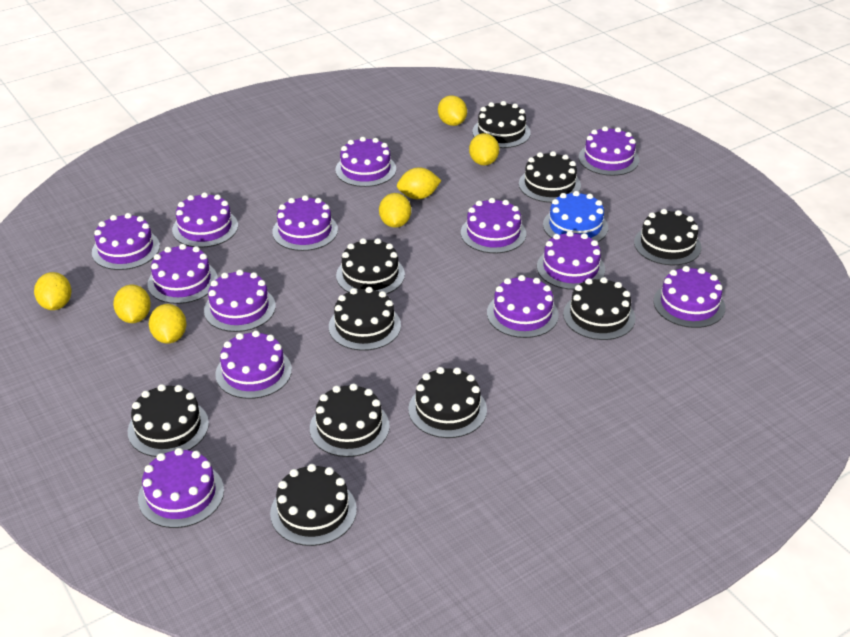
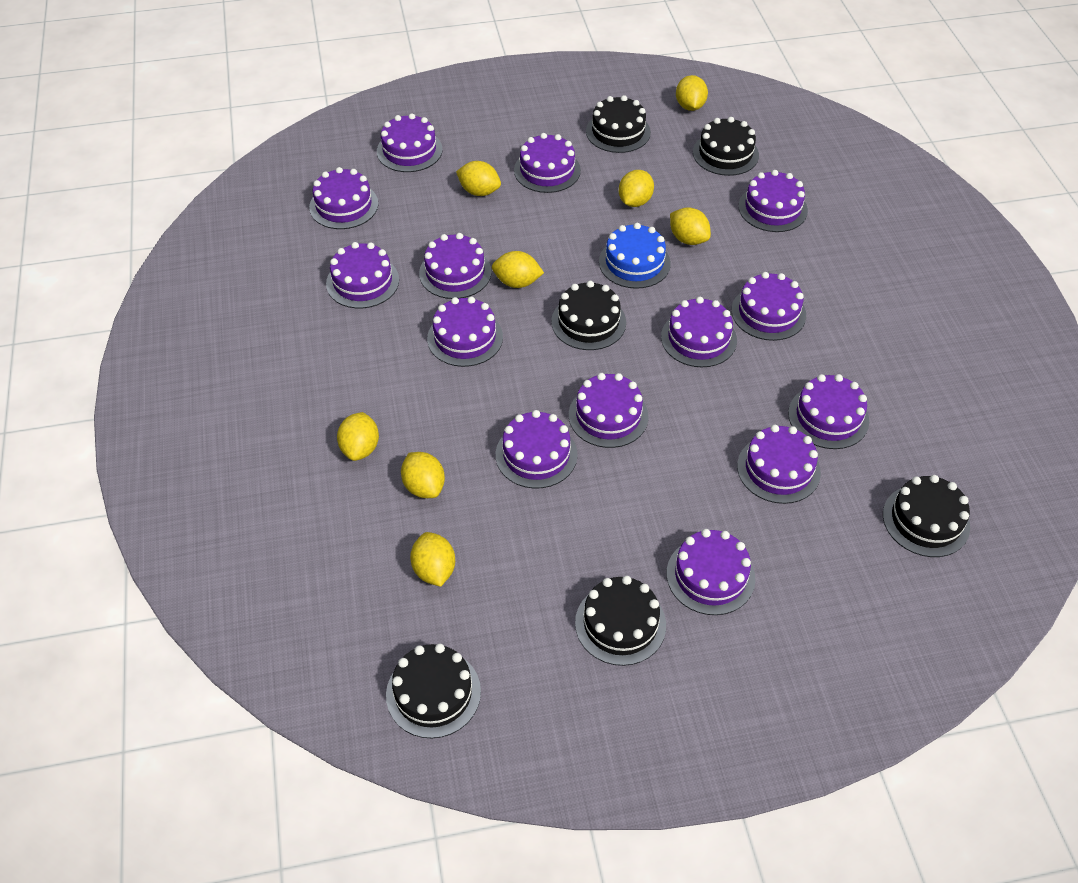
black cake: [128,384,209,457] [270,464,357,546] [310,383,390,457] [329,287,401,351] [336,238,405,294] [408,367,487,438] [472,101,531,148] [519,151,581,203] [563,277,636,340] [634,209,701,265] = 10 -> [386,644,481,738] [551,281,626,350] [575,576,666,666] [586,95,651,153] [693,117,759,176] [883,475,970,557] = 6
purple cake: [92,213,160,270] [138,448,224,528] [147,244,218,304] [172,192,238,248] [204,270,276,332] [215,331,292,399] [272,195,338,251] [335,137,396,187] [461,198,526,253] [487,275,559,338] [537,231,605,290] [579,126,639,176] [654,266,726,328] = 13 -> [309,167,378,229] [326,242,399,308] [377,113,443,172] [419,233,492,299] [427,297,503,367] [496,410,577,489] [514,133,581,193] [569,373,648,448] [661,297,737,367] [667,529,755,615] [731,272,806,341] [737,424,821,504] [738,170,808,232] [788,374,869,449] = 14
yellow lemon: [34,272,72,310] [113,285,151,323] [149,304,187,344] [379,193,411,228] [397,167,442,199] [438,95,467,126] [469,133,499,166] = 7 -> [337,412,379,461] [401,452,445,498] [410,532,455,587] [456,161,501,196] [492,251,544,288] [619,170,654,207] [670,207,711,245] [676,75,708,111] = 8

